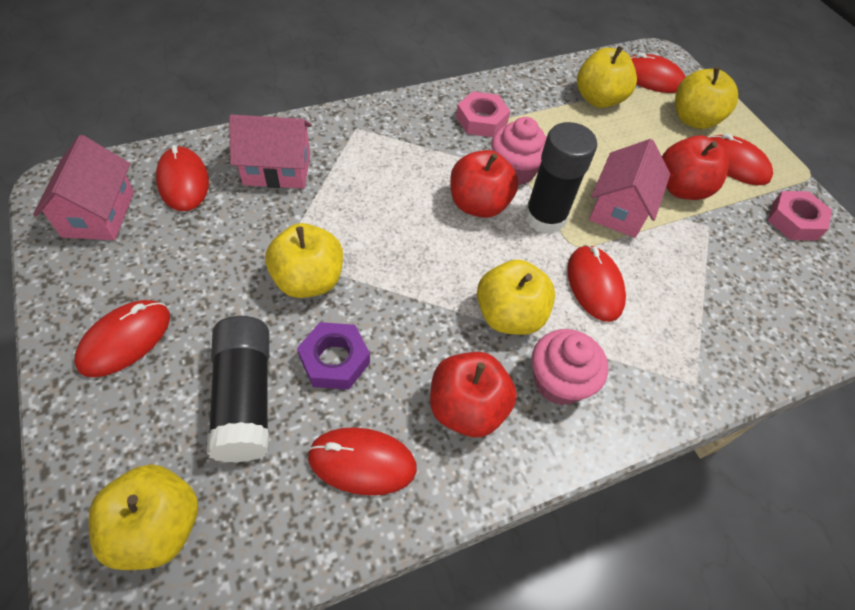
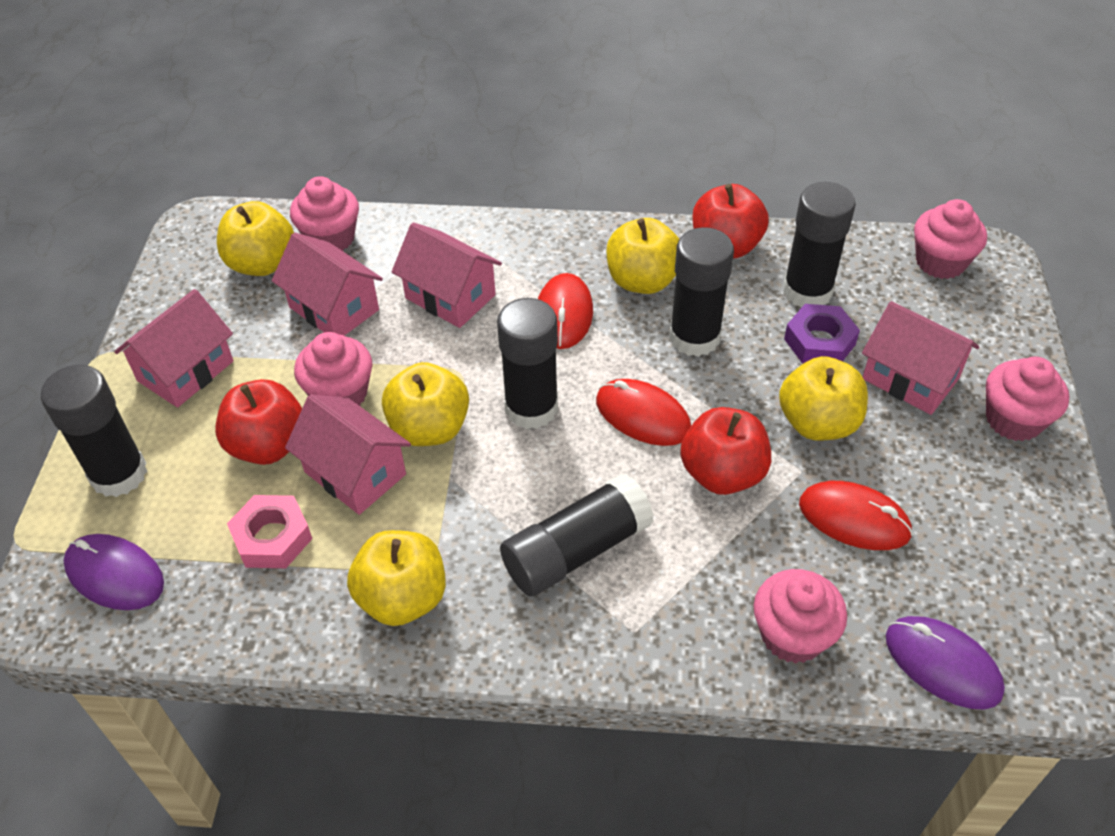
black glue stick: [207,316,269,463] [524,122,597,234] = 2 -> [41,365,147,497] [497,298,558,429] [500,474,654,597] [669,227,734,357] [783,182,856,308] = 5
pink cupcake: [491,117,547,185] [532,329,608,405] = 2 -> [290,176,359,251] [294,332,372,406] [754,569,847,664] [914,199,987,279] [986,357,1069,441] = 5
pink house: [33,135,134,240] [229,114,312,189] [589,139,670,238] = 3 -> [114,289,233,408] [272,232,383,336] [285,394,411,515] [392,222,502,328] [862,301,979,415] = 5
pink nut: [456,91,510,137] [768,191,832,240] = 2 -> [227,495,312,568] = 1
purple mouse: none = 0 -> [63,534,164,610] [886,616,1005,710] = 2
red mouse: [74,300,170,378] [156,145,209,211] [308,427,417,496] [567,245,626,322] [630,53,685,93] [709,133,773,185] = 6 -> [538,273,593,349] [596,379,691,446] [799,481,913,550] = 3

